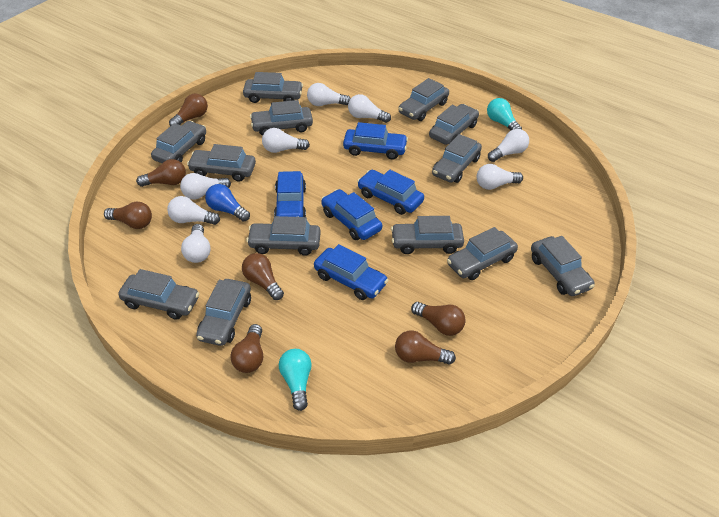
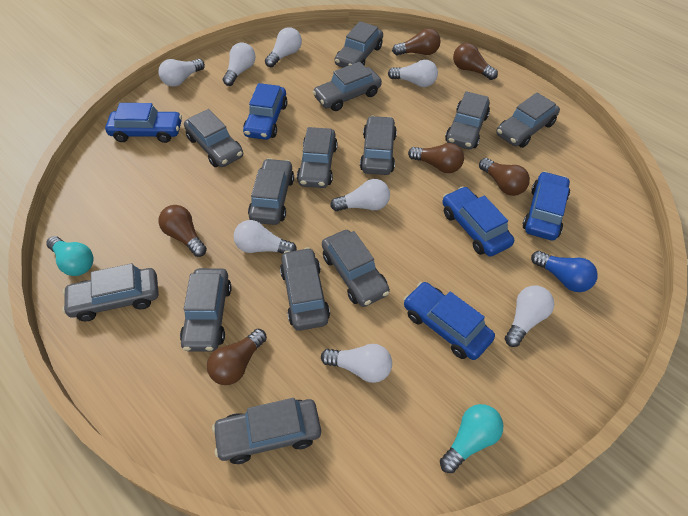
brown light bulb: [104,201,152,229] [136,159,186,187] [169,94,208,126] [231,324,263,373] [242,253,284,300] [395,330,456,365] [411,302,466,336] = 7 -> [158,205,207,257] [207,329,267,385] [392,28,441,55] [408,143,464,173] [453,43,498,80] [479,158,530,196] = 6

